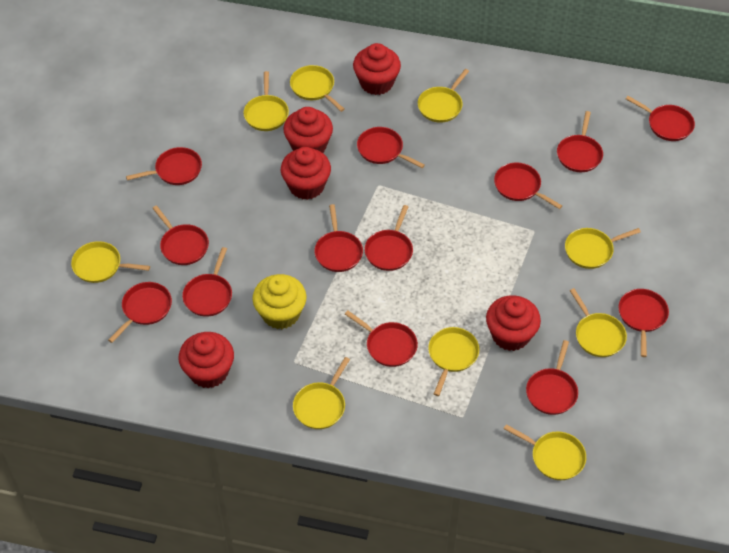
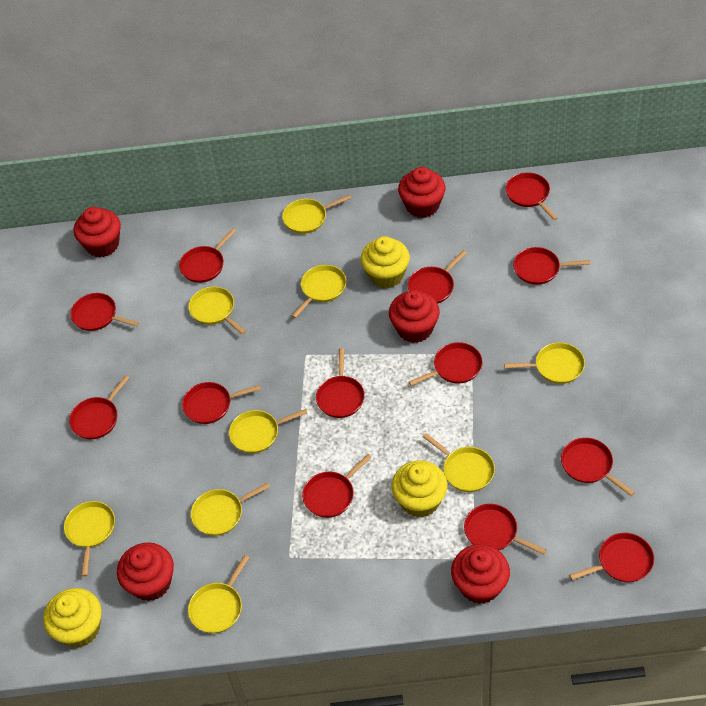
yellow cupcake: [252,274,307,329] = 1 -> [43,588,102,648] [361,236,410,288] [391,460,447,517] = 3

